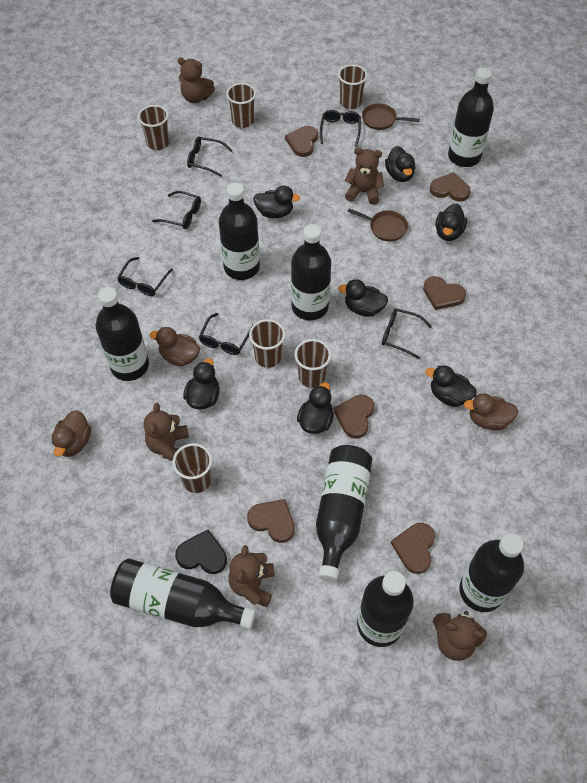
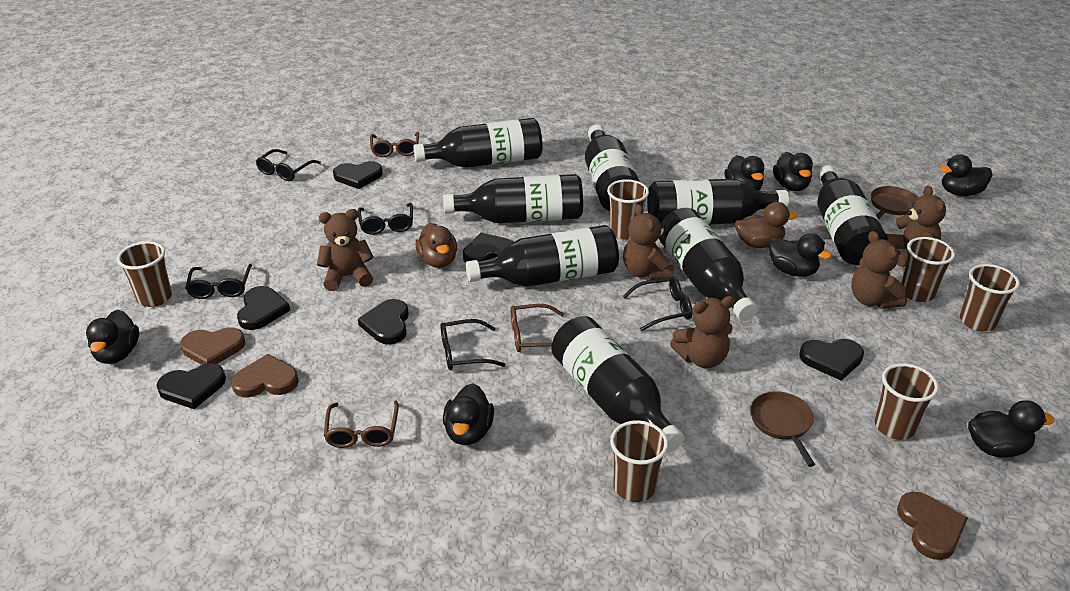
black glasses: [117,257,173,296] [152,191,201,229] [187,137,232,177] [199,313,254,355] [320,110,361,147] [382,308,432,360] = 6 -> [186,264,252,299] [256,149,321,181] [358,203,413,235] [440,319,506,370] [623,276,692,331] = 5
black heart: [175,530,227,574] = 1 -> [157,363,226,409] [237,286,290,330] [333,161,383,189] [358,299,409,345] [463,233,513,263] [799,339,864,381] = 6
brown duck: [51,410,91,457] [150,327,200,366] [464,393,518,430] = 3 -> [415,223,457,268] [735,202,798,248] = 2
brown glasses: none = 0 -> [324,400,399,448] [370,132,419,157] [511,304,564,352] = 3
brown heart: [247,499,295,543] [285,126,318,157] [333,395,374,439] [391,523,435,574] [423,276,466,310] [430,172,471,202] = 6 -> [180,327,245,365] [231,354,299,398] [897,492,968,560] = 3

